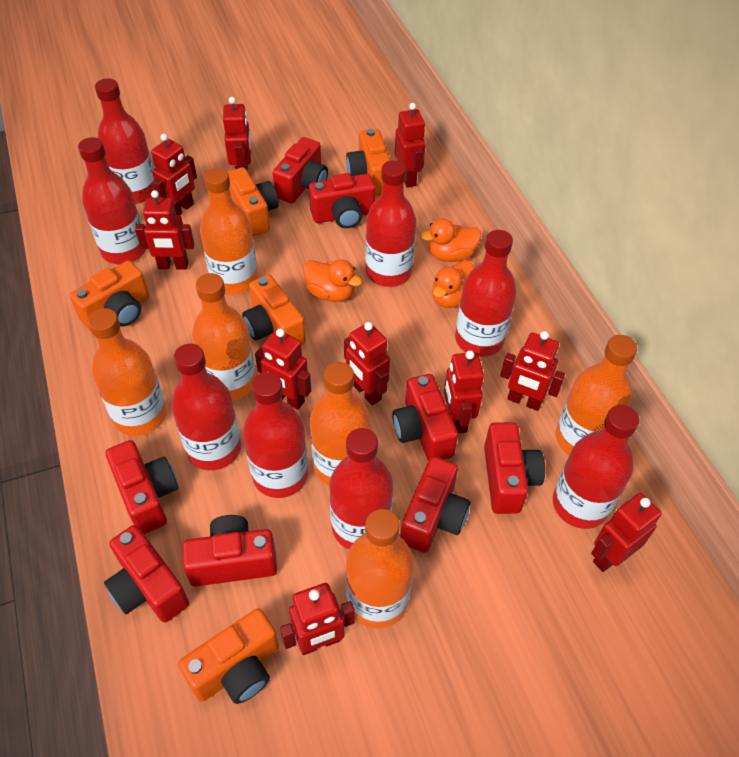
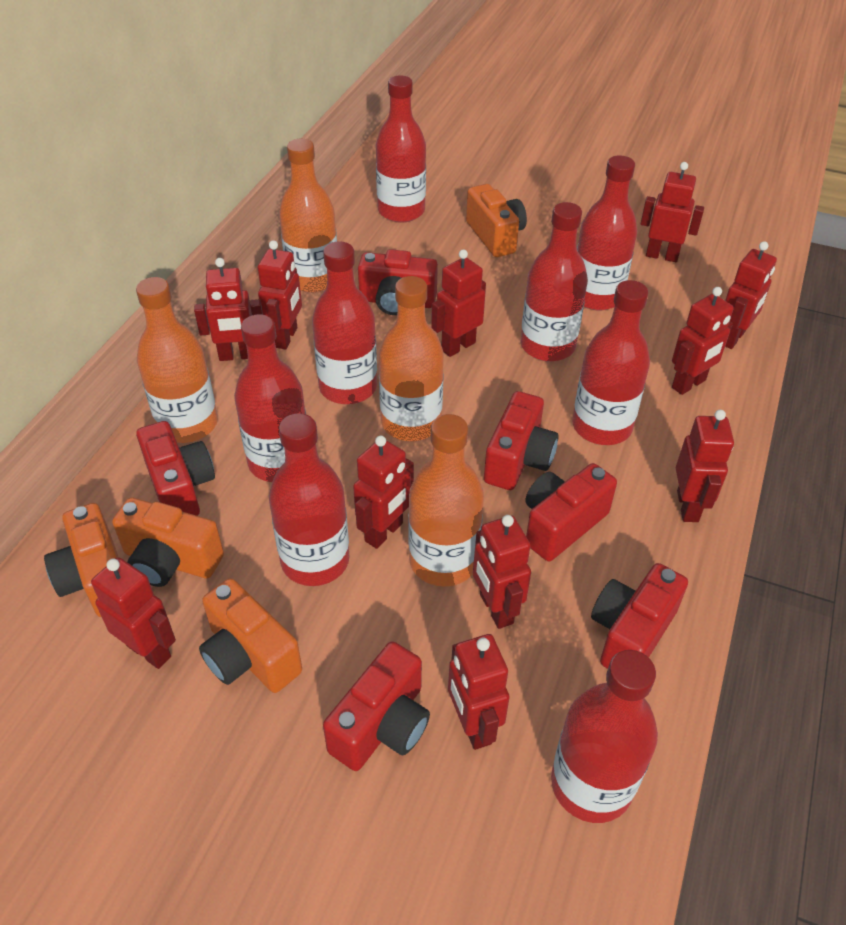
orange bottle: [88,308,167,436] [192,273,256,401] [200,168,258,295] [310,362,370,486] [346,509,414,629] [556,335,637,455] = 6 -> [136,277,218,443] [279,139,337,293] [379,276,444,441] [408,414,484,587] = 4
orange camera: [70,260,149,331] [178,608,279,704] [228,167,279,237] [242,275,306,345] [346,129,391,195] = 5 -> [44,503,118,617] [112,497,224,587] [199,578,302,693] [466,184,527,257] = 4
orange duck: [303,259,362,302] [421,218,481,262] [432,260,475,308] = 3 -> none = 0
red camera: [104,525,189,623] [106,440,178,534] [182,515,277,587] [273,137,328,203] [309,173,375,228] [393,374,458,461] [401,456,470,553] [484,422,545,514] = 8 -> [136,421,215,516] [323,641,430,771] [358,249,438,315] [484,391,558,490] [525,463,617,561] [591,563,688,669] = 6
red robot: [135,190,194,269] [151,134,197,215] [223,97,251,170] [255,328,311,410] [280,583,355,655] [344,322,390,405] [395,103,426,188] [444,350,484,433] [500,331,565,411] [591,493,662,572] = 10 -> [91,557,176,669] [194,258,263,361] [258,240,302,349] [353,436,414,549] [431,250,486,357] [448,634,510,750] [473,515,531,629] [641,162,704,262] [672,287,734,395] [676,410,734,522] [725,241,777,349] = 11

